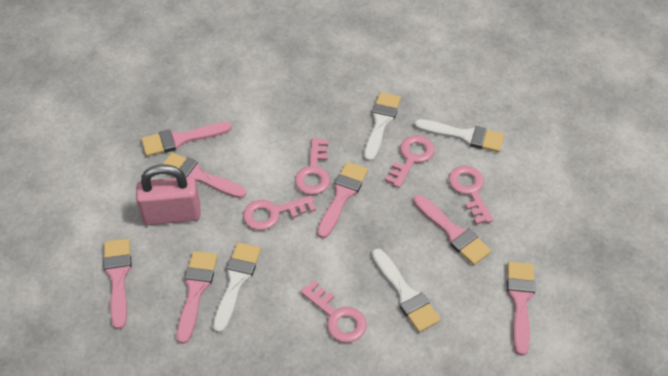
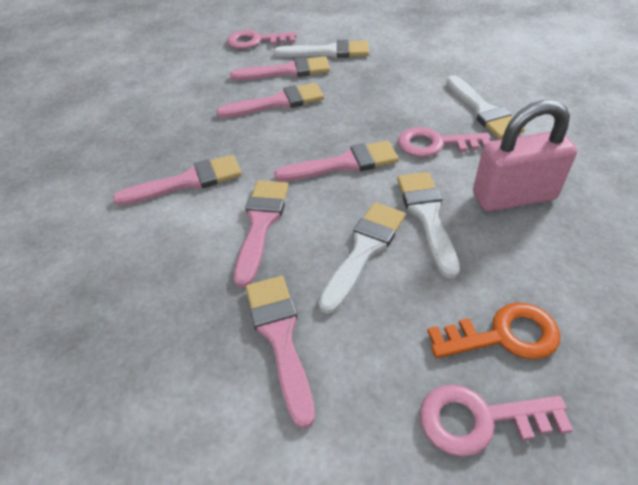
orange key: none = 0 -> [427,303,560,359] = 1
pink brush: [103,238,132,329] [141,122,232,156] [163,152,246,199] [177,251,218,344] [317,162,368,238] [413,195,491,265] [507,262,535,356] = 7 -> [113,155,242,206] [216,83,324,118] [230,56,330,80] [234,180,289,288] [245,276,315,429] [274,141,399,182] = 6
pink key: [243,195,316,230] [295,138,330,195] [300,280,367,343] [385,135,435,188] [448,166,493,225] = 5 -> [227,30,297,49] [398,127,491,157] [420,384,573,457] = 3

